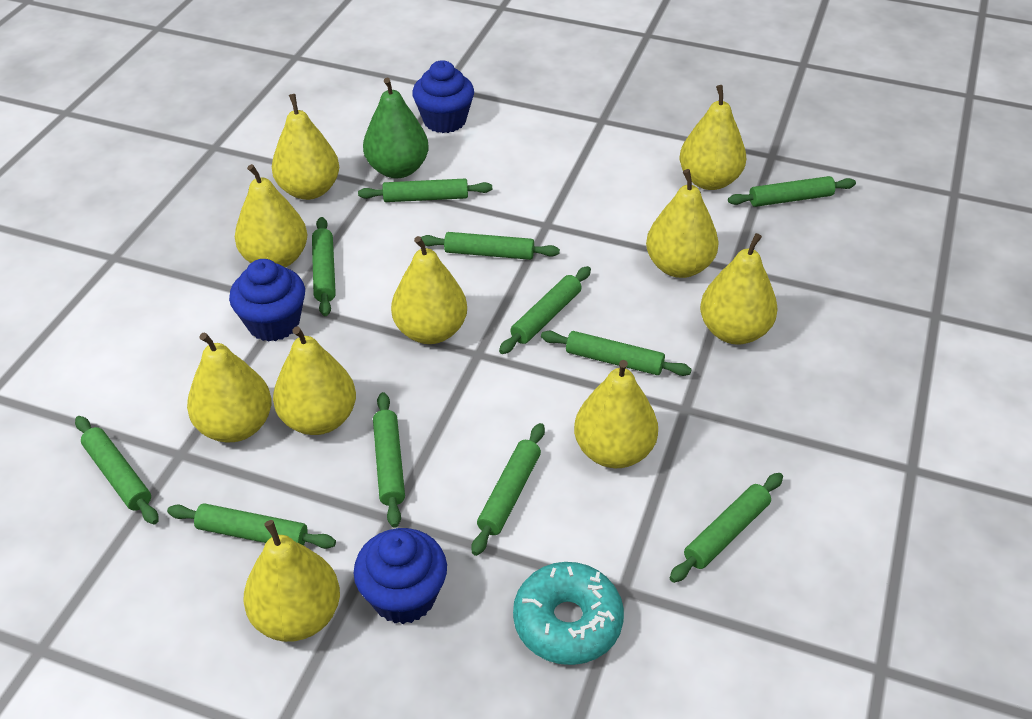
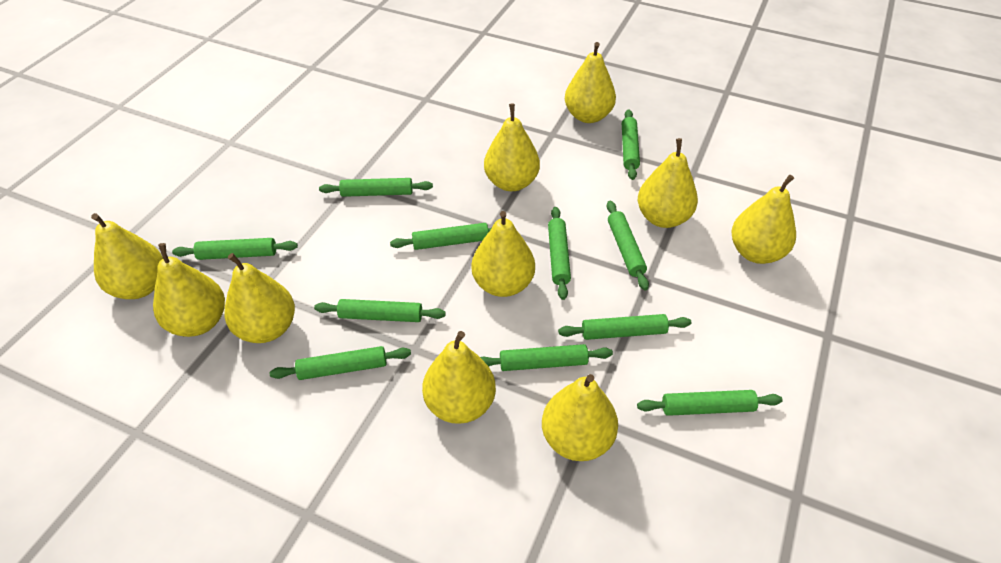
blue cupcake: [229,259,305,342] [353,528,447,624] [412,60,474,133] = 3 -> none = 0
green pear: [363,78,429,178] = 1 -> none = 0
turquoise donut: [513,562,624,665] = 1 -> none = 0

